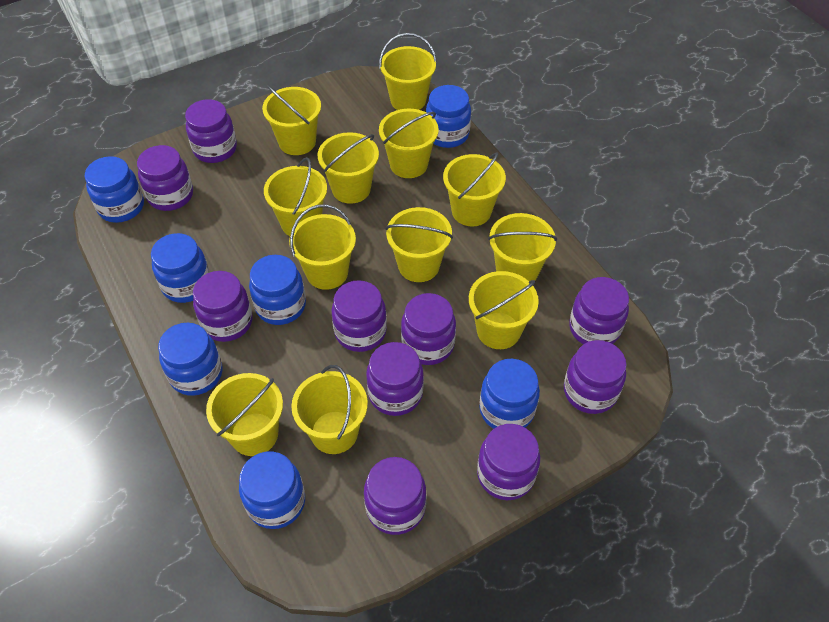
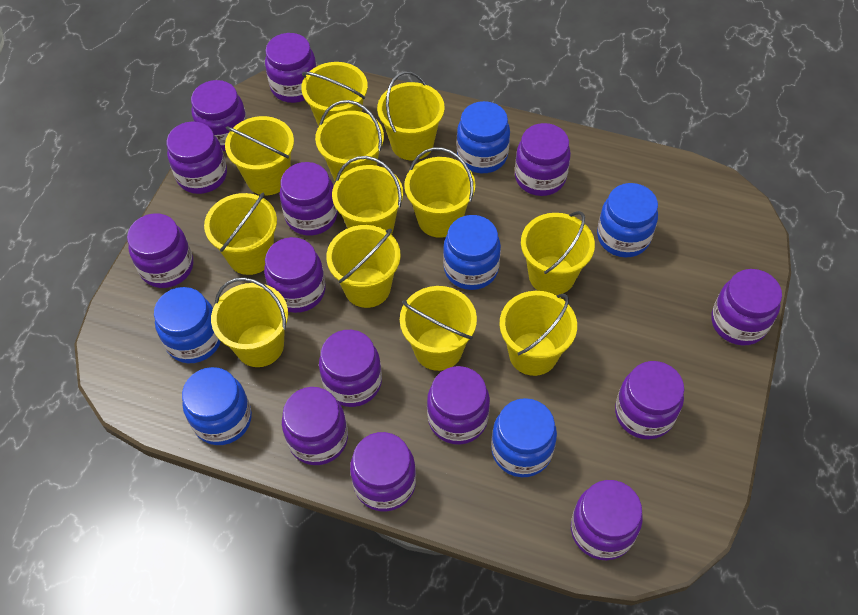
blue jar: [85,156,144,223] [151,233,210,303] [158,323,223,396] [239,451,305,529] [249,255,306,325] [426,85,471,148] [479,359,540,429] = 7 -> [154,287,221,363] [182,367,252,445] [443,215,501,290] [457,101,510,173] [491,398,557,477] [597,183,658,258] = 6
purple jar: [137,145,193,211] [185,99,237,163] [193,271,253,342] [331,280,387,352] [364,457,426,535] [366,342,424,416] [401,293,456,365] [477,424,540,500] [564,340,627,414] [569,277,629,344] = 10 -> [127,214,193,288] [167,121,227,194] [191,80,247,151] [264,237,326,313] [265,33,317,103] [280,162,338,235] [282,387,348,465] [319,330,382,407] [350,432,416,512] [427,366,490,445] [515,123,571,196] [571,480,643,560] [615,361,684,439] [711,269,782,346] = 14

